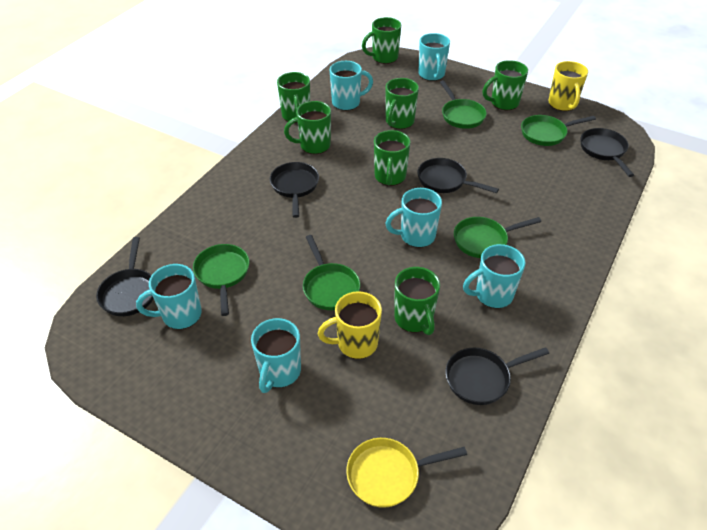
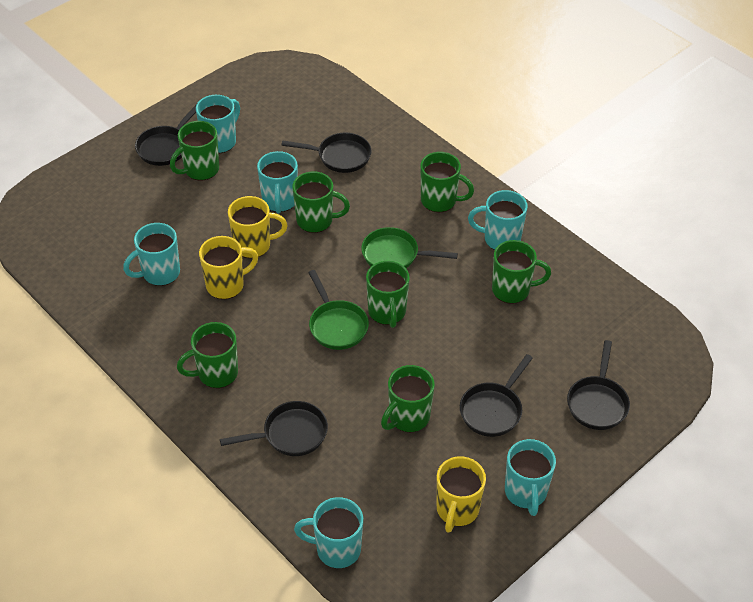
green pan: [193,244,249,316] [303,235,360,310] [440,80,487,129] [454,217,541,258] [521,115,596,146] = 5 -> [308,270,369,350] [361,227,458,268] = 2
yellow mug: [318,291,382,359] [549,61,588,111] = 2 -> [199,236,258,299] [228,196,288,258] [437,456,486,533] = 3
yellow pan: [346,438,467,508] = 1 -> none = 0

